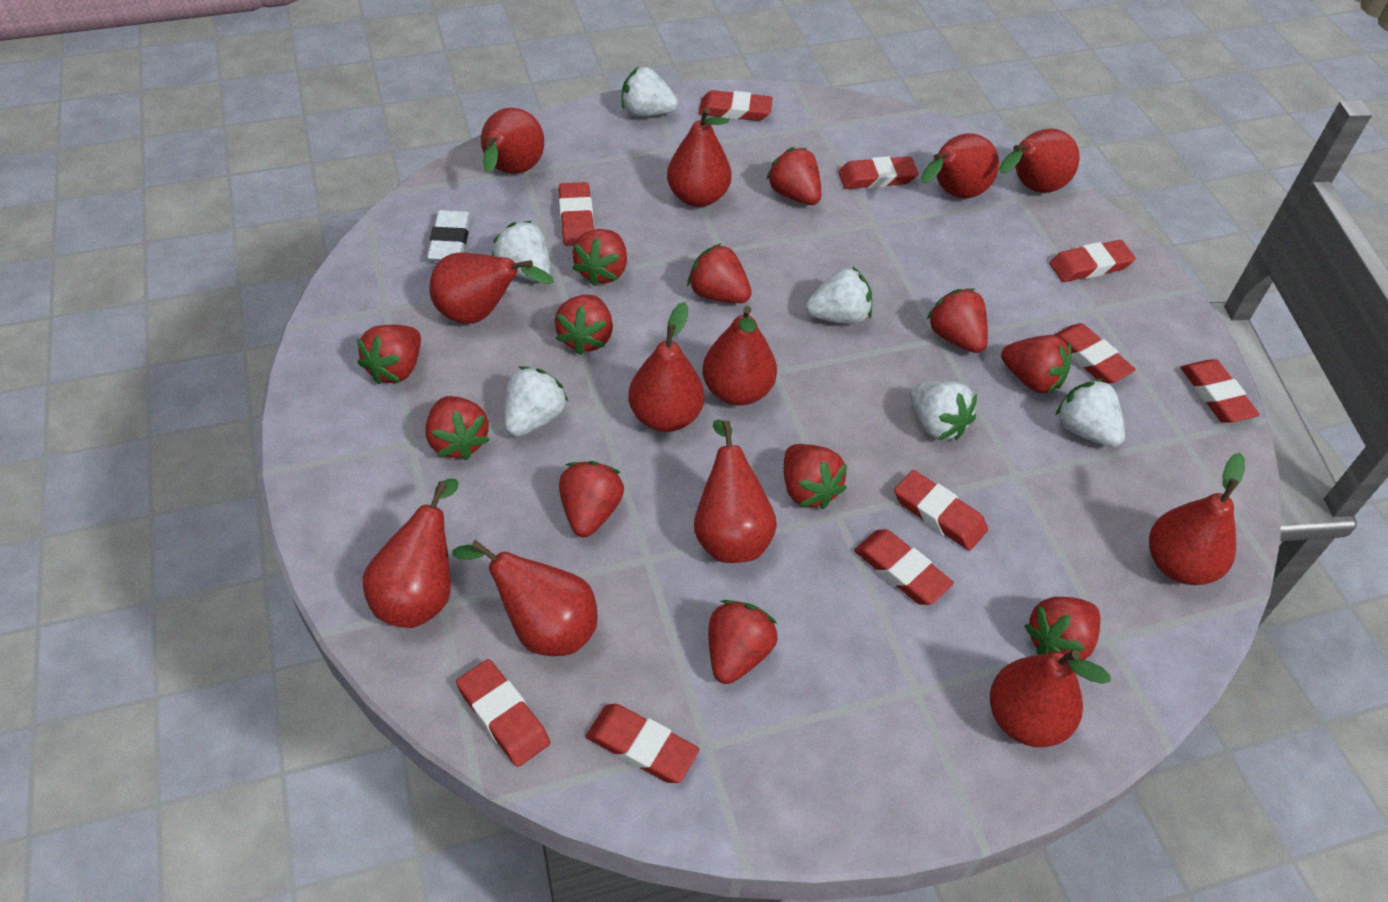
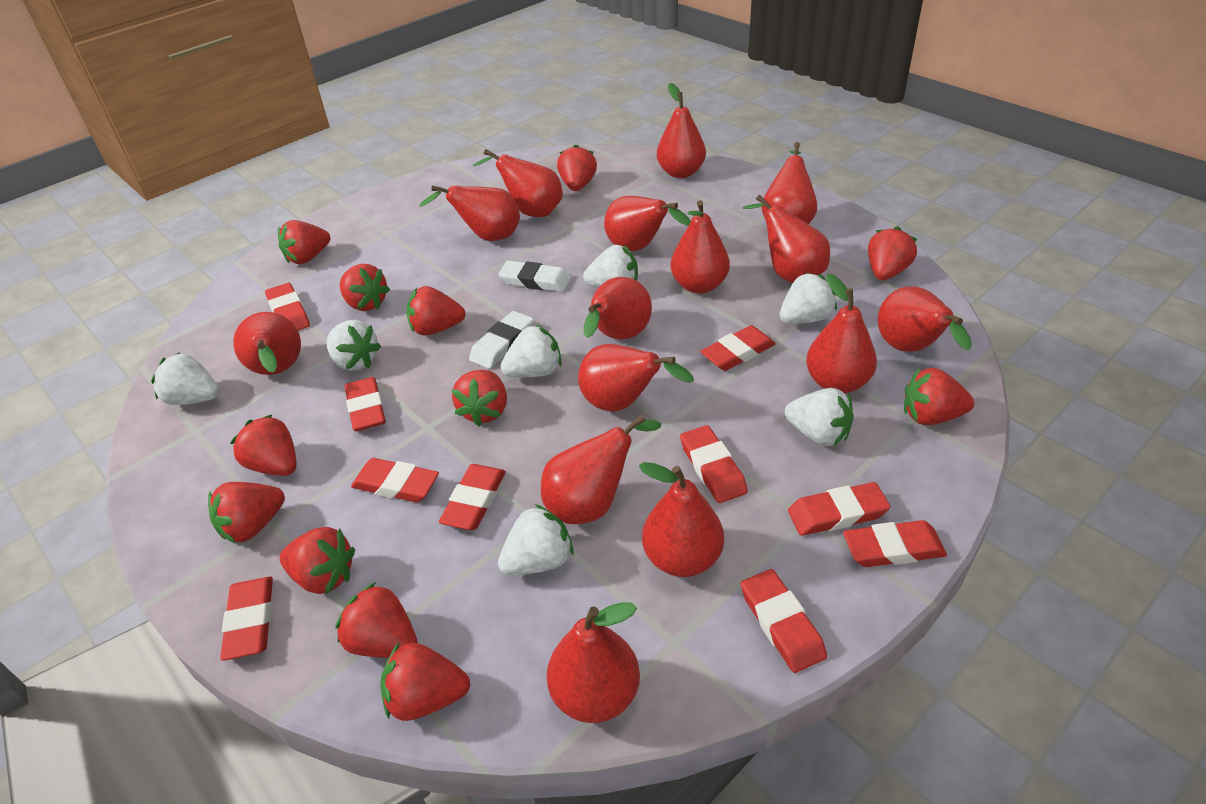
red pear: [363,479,459,628] [429,252,554,324] [452,540,598,656] [481,108,544,174] [629,302,704,432] [667,108,732,207] [694,420,777,563] [702,306,777,405] [921,133,999,198] [990,650,1111,747] [999,129,1080,193] [1149,453,1245,585] = 12 -> [233,312,301,375] [419,185,520,241] [473,149,563,217] [541,415,661,524] [547,603,640,723] [578,344,694,412] [584,277,652,339] [604,196,691,251] [639,462,724,577] [657,83,706,178] [671,200,730,294] [743,195,830,283] [761,142,817,224] [806,274,877,393] [878,286,972,352] = 15
white eraser: [427,210,471,261] = 1 -> [469,311,534,369] [498,261,571,292] = 2
white strawberry: [492,220,550,282] [504,366,568,437] [621,67,678,117] [806,267,872,324] [910,381,977,440] [1055,379,1125,447] = 6 -> [151,352,219,405] [327,320,381,371] [498,504,574,576] [500,324,562,377] [583,245,638,288] [779,272,837,324] [785,388,854,446] = 7

